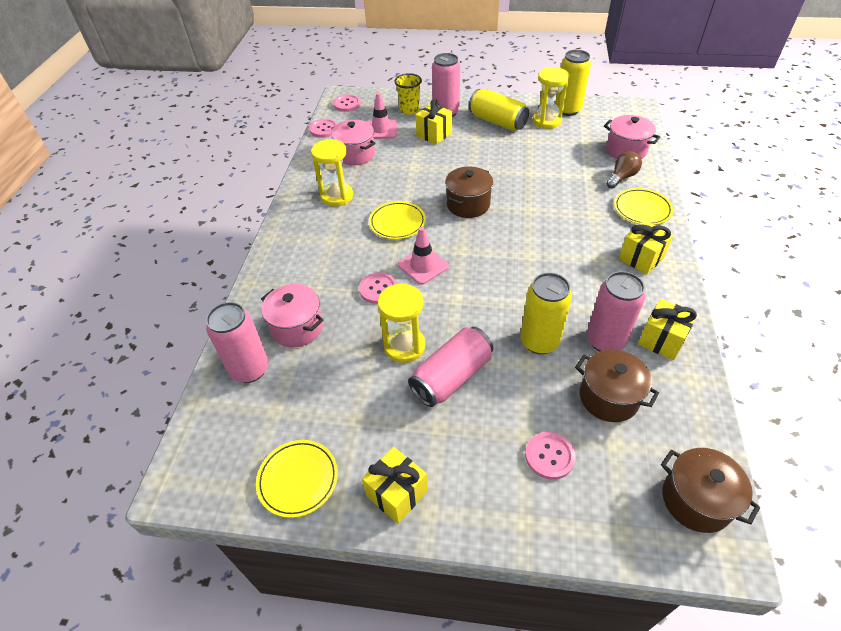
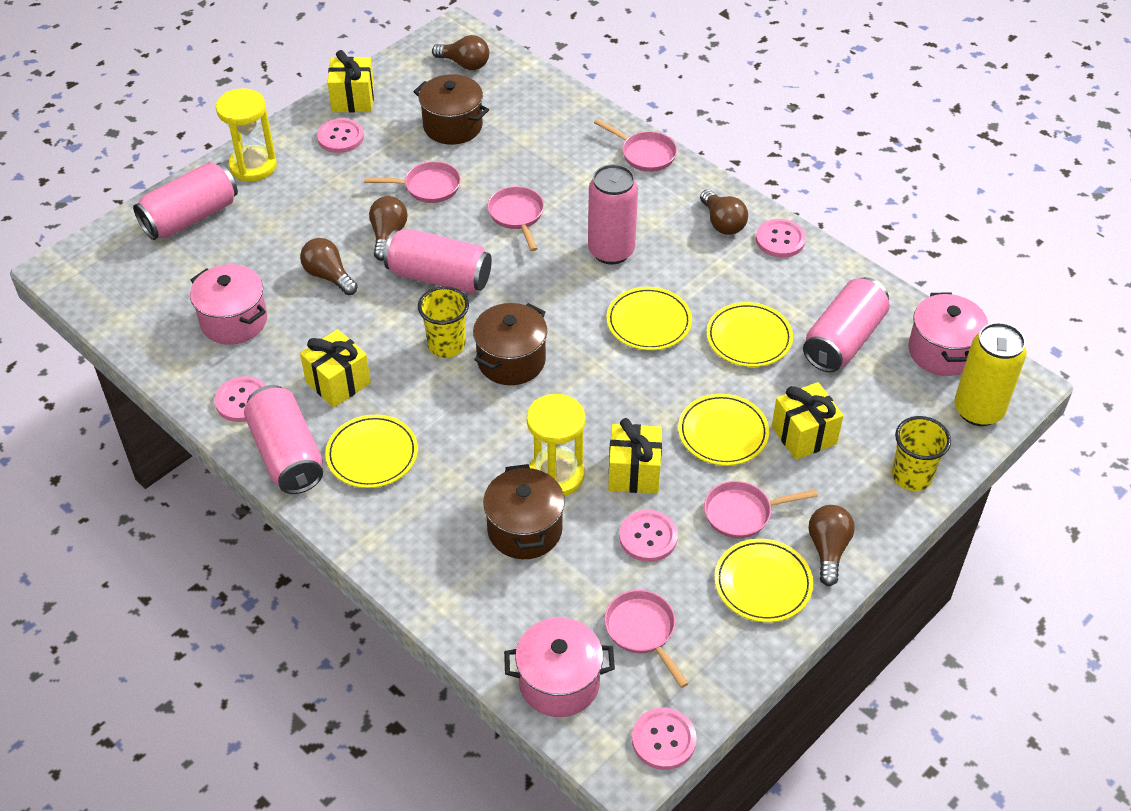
brown light bulb: [606,151,642,188] = 1 -> [300,238,358,295] [369,196,407,261] [432,35,489,70] [700,190,748,235] [809,505,854,586] = 5
pink button: [309,119,338,138] [333,94,361,112] [359,273,397,304] [525,432,576,479] = 4 -> [215,376,266,422] [317,118,364,153] [619,510,678,562] [632,708,697,770] [756,219,806,258] = 5
pink can: [206,302,269,383] [408,327,493,407] [432,53,460,117] [587,271,645,351] = 4 -> [133,162,238,240] [244,385,323,494] [384,229,492,293] [588,164,638,264] [803,277,890,372] = 5
pink pan: none = 0 -> [364,161,461,203] [488,186,544,251] [594,119,677,172] [604,590,689,688] [704,481,818,538] = 5
pink traffic cone: [368,93,397,139] [398,227,449,285] = 2 -> none = 0
yellow can: [469,89,529,131] [520,273,572,354] [555,50,591,116] = 3 -> [954,322,1027,426] = 1
yellow cup: [394,73,422,115] = 1 -> [418,286,469,357] [892,416,951,491] = 2
yellow hourglass: [311,139,353,206] [378,283,425,363] [533,67,570,129] = 3 -> [216,88,277,182] [527,394,585,496] = 2
yellow plate: [256,440,338,518] [369,201,426,239] [614,188,673,225] = 3 -> [326,415,418,488] [607,287,692,350] [678,394,769,466] [707,302,793,367] [714,539,813,622] = 5

